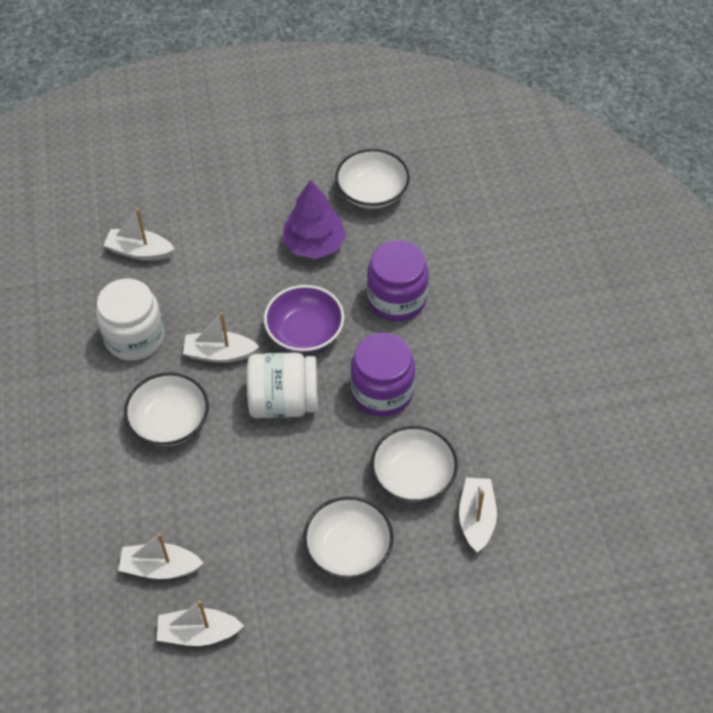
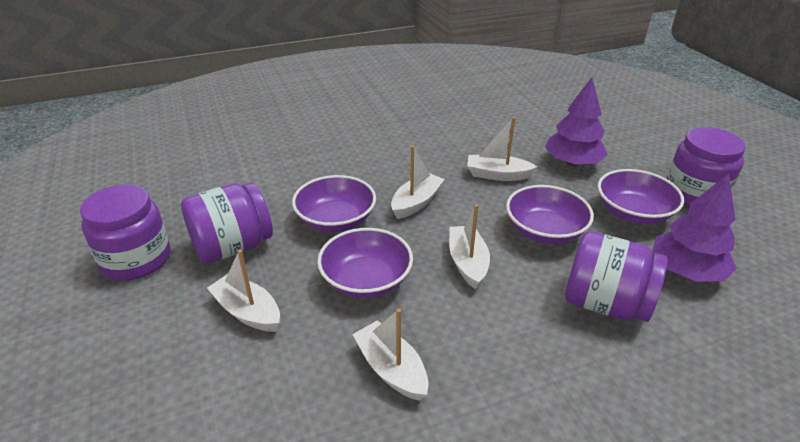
purple bowl: [264,285,344,353] = 1 -> [292,175,376,232] [317,228,413,298] [506,185,594,244] [598,169,684,224] = 4
purple jar: [350,333,415,417] [367,240,429,322] = 2 -> [80,184,171,280] [181,182,273,264] [565,231,668,322] [667,127,746,206] = 4
purple tree: [282,180,346,259] = 1 -> [545,77,608,166] [652,173,737,282] = 2
white bowl: [124,372,209,446] [303,496,394,579] [335,149,410,209] [371,426,458,503] = 4 -> none = 0
white jar: [96,278,164,361] [247,353,318,418] = 2 -> none = 0

